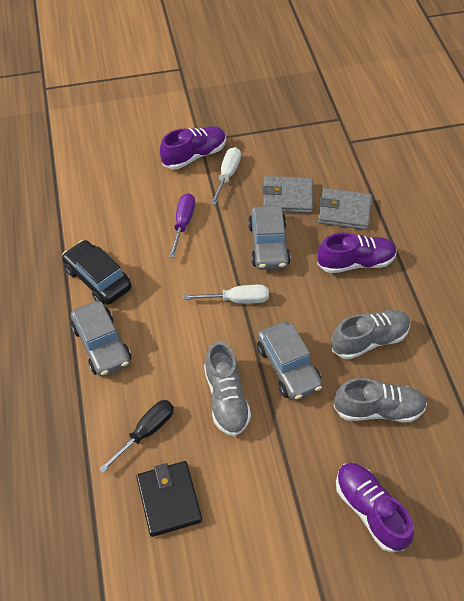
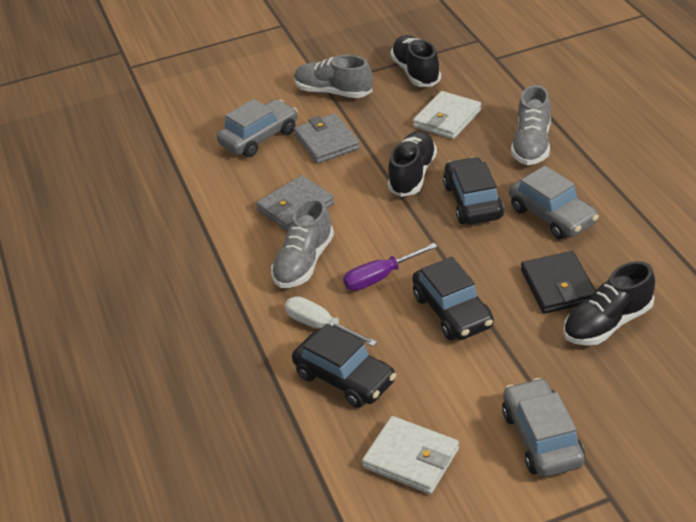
black car: [62,240,132,305] = 1 -> [292,324,396,408] [412,257,494,340] [443,157,504,225] = 3
black screwdriver: [99,400,174,473] = 1 -> none = 0
black shoe: none = 0 -> [387,131,437,197] [390,35,441,87] [563,261,655,345] = 3
purple shoe: [160,126,226,169] [317,232,397,273] [336,463,414,552] = 3 -> none = 0
white screwdriver: [183,285,269,304] [211,147,241,205] = 2 -> [285,296,377,347] = 1
white wallet: none = 0 -> [362,416,459,494] [413,91,481,139] = 2

